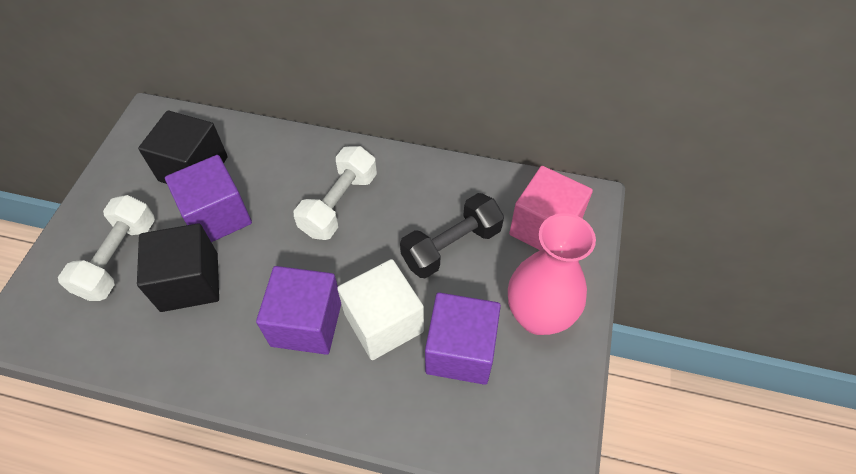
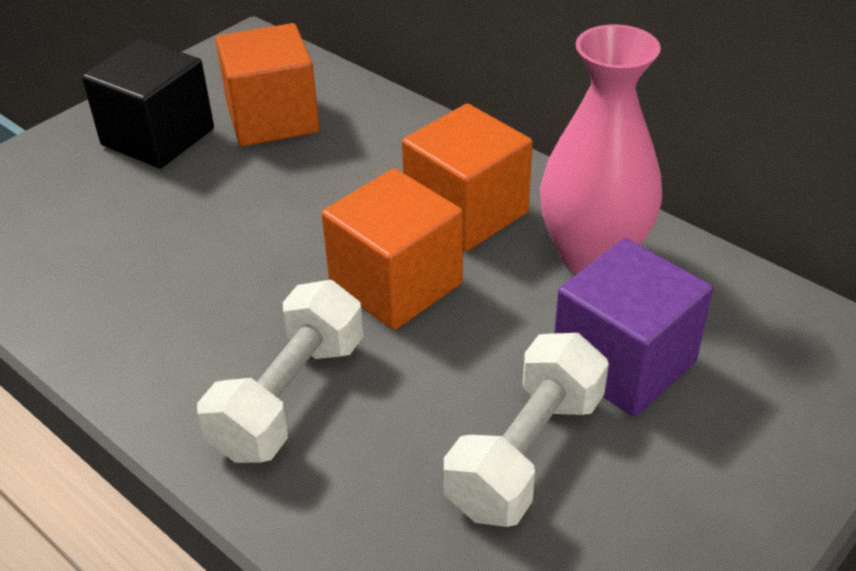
black cube: [137,223,219,312] [138,111,228,184] = 2 -> [82,38,214,168] = 1
black dumbbell: [400,193,504,278] = 1 -> none = 0
orange cube: none = 0 -> [216,23,320,146] [322,168,463,330] [402,104,533,251] = 3
pink cube: [509,166,593,250] = 1 -> none = 0
purple cube: [165,155,252,242] [256,266,341,355] [425,292,501,385] = 3 -> [554,238,713,417] = 1
white cube: [337,259,424,360] = 1 -> none = 0

